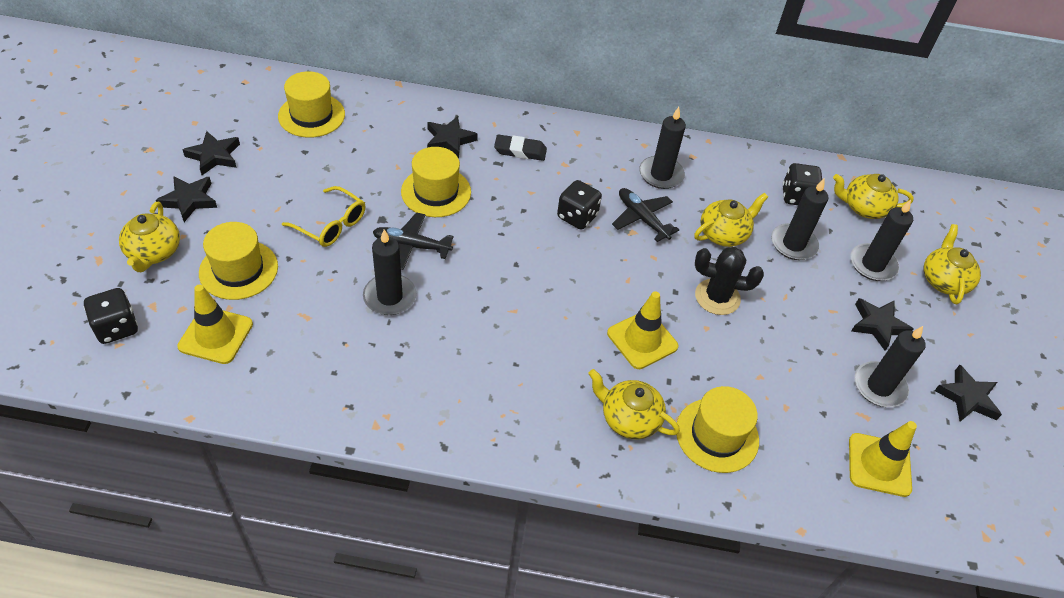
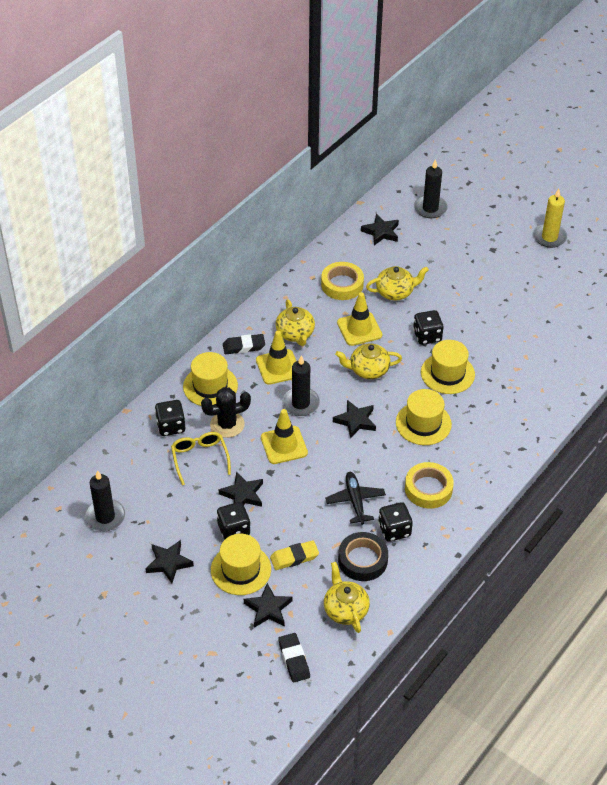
black candle: [363,229,416,315] [639,107,686,189] [771,179,828,260] [850,200,913,281] [854,326,926,407] = 5 -> [85,470,125,531] [282,356,320,416] [414,159,448,218] = 3
black dice: [84,288,138,344] [557,180,602,230] [782,163,822,205] = 3 -> [155,400,185,436] [217,502,250,540] [378,502,413,542] [413,310,444,345] = 4
black eraser: [494,134,547,161] = 1 -> [223,334,265,354] [278,633,310,682] = 2
black plane: [373,212,454,270] [612,188,679,242] = 2 -> [325,472,386,525] = 1
black tape: none = 0 -> [338,532,388,581] = 1
yellow candle: none = 0 -> [533,189,567,248] = 1
yellow eraser: none = 0 -> [270,540,319,570] = 1
yellow tape: none = 0 -> [321,262,364,300] [405,462,454,509] = 2
yellow teapot: [119,202,180,272] [588,369,680,439] [694,193,768,247] [833,174,914,219] [924,224,981,304] = 5 -> [276,299,315,346] [324,562,370,633] [335,343,402,379] [366,266,429,300] = 4

